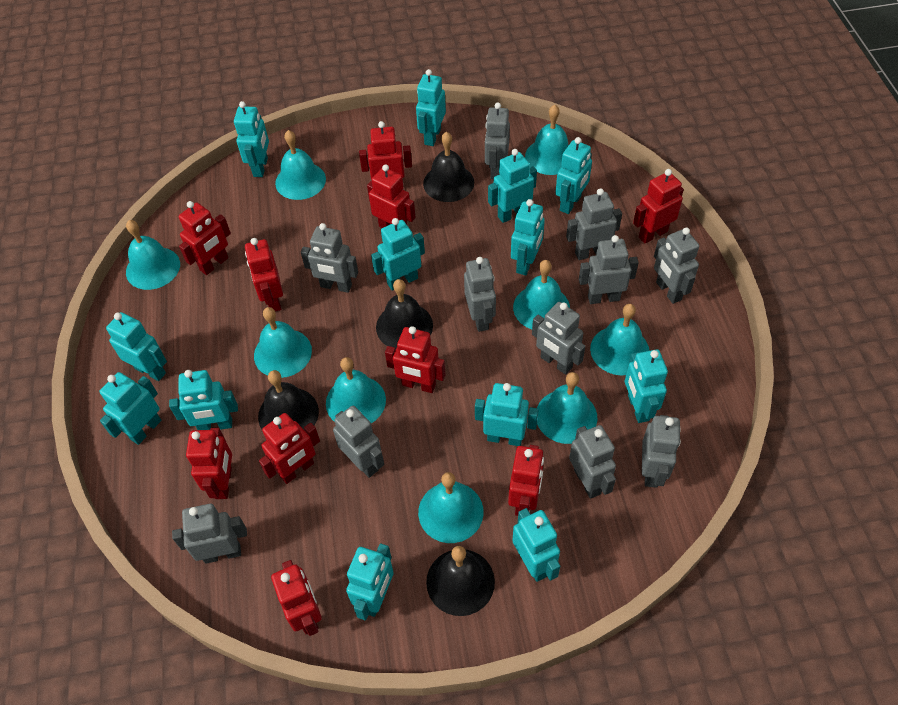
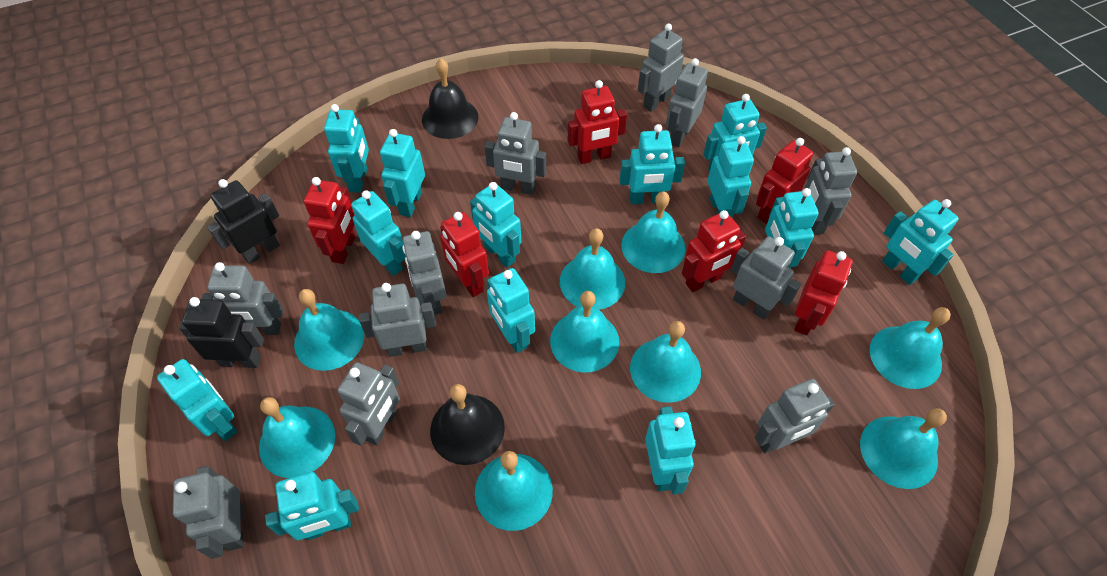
black bell: [258,370,319,431] [376,279,433,349] [423,132,474,202] [426,546,495,616] = 4 -> [422,58,478,139] [430,384,505,465] = 2
black robot: none = 0 -> [179,297,264,368] [207,179,280,264] = 2
red robot: [179,201,231,275] [186,428,232,499] [245,238,283,312] [259,413,320,484] [271,560,322,636] [359,121,412,189] [367,164,416,228] [385,326,445,393] [508,445,544,516] [633,169,684,244] = 10 -> [304,177,355,264] [440,212,489,297] [568,80,627,164] [682,210,746,292] [756,138,813,224] [794,250,853,335] = 6

